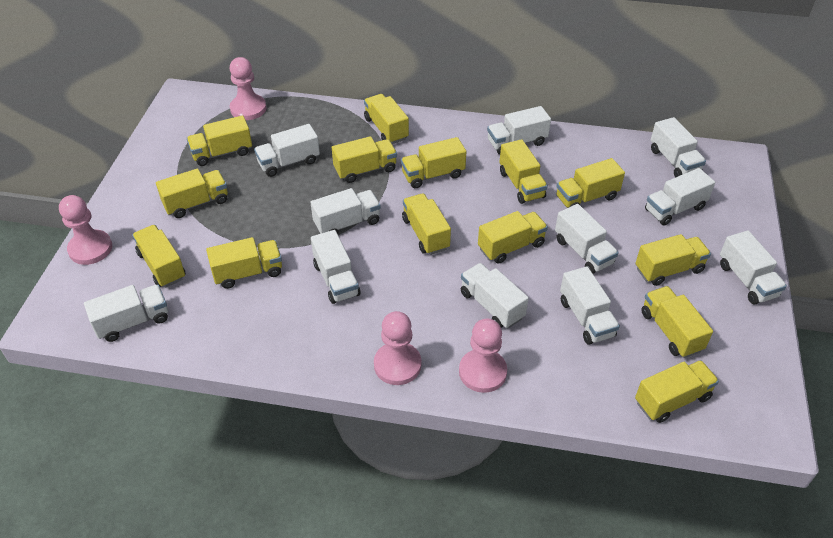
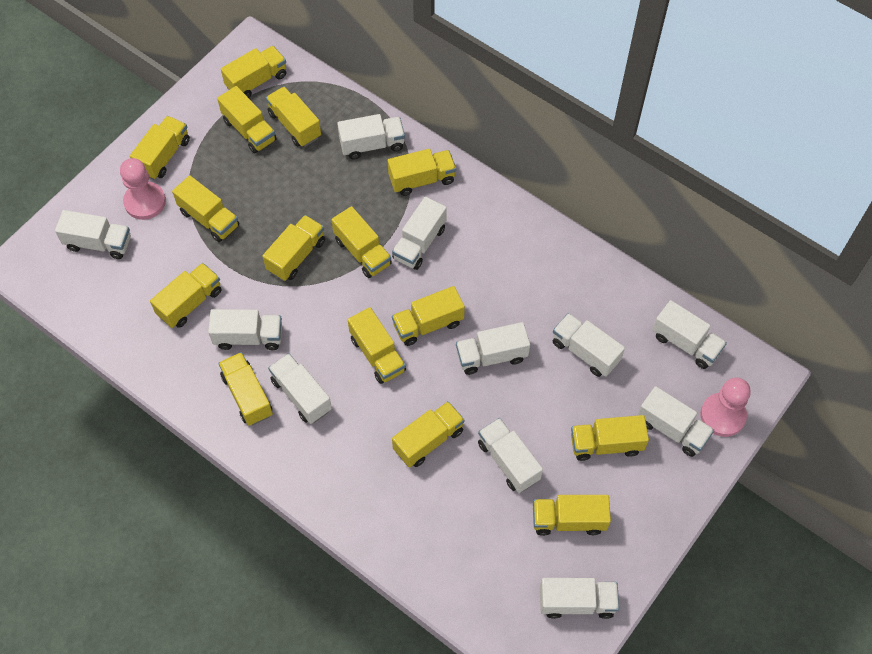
pink pawn: [59,195,112,265] [230,57,266,120] [374,311,422,385] [459,319,507,393] = 4 -> [120,158,166,220] [700,378,751,437] = 2
yellow truck: [132,225,186,287] [156,168,228,218] [187,115,252,166] [206,237,282,289] [332,136,397,183] [364,94,409,144] [401,137,466,188] [402,193,451,255] [478,211,548,263] [499,139,548,204] [556,158,625,208] [635,360,719,423] [636,234,711,286] [642,286,713,358] = 14 -> [130,116,190,180] [150,263,221,328] [172,175,239,242] [217,86,277,154] [218,352,273,426] [221,46,286,98] [263,215,325,281] [266,86,321,147] [331,206,392,278] [348,307,406,384] [388,149,456,196] [392,286,465,346] [392,401,465,468] [533,495,611,536] [571,415,649,461] = 15

